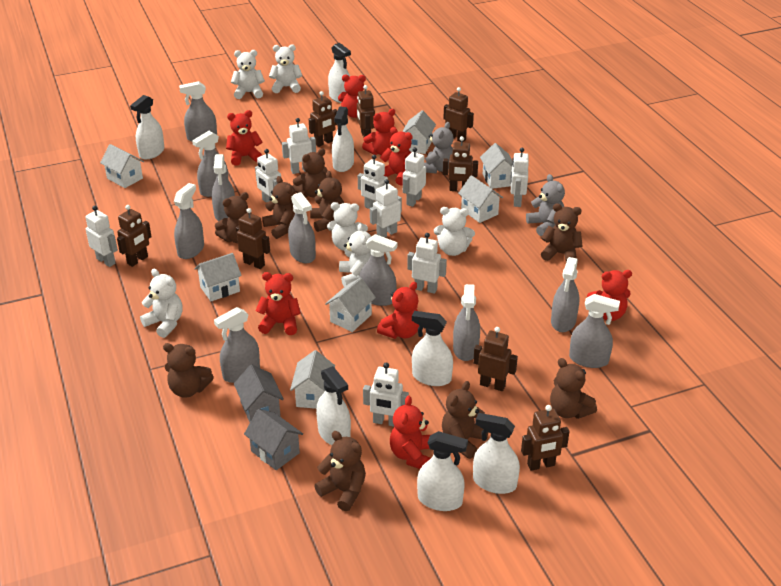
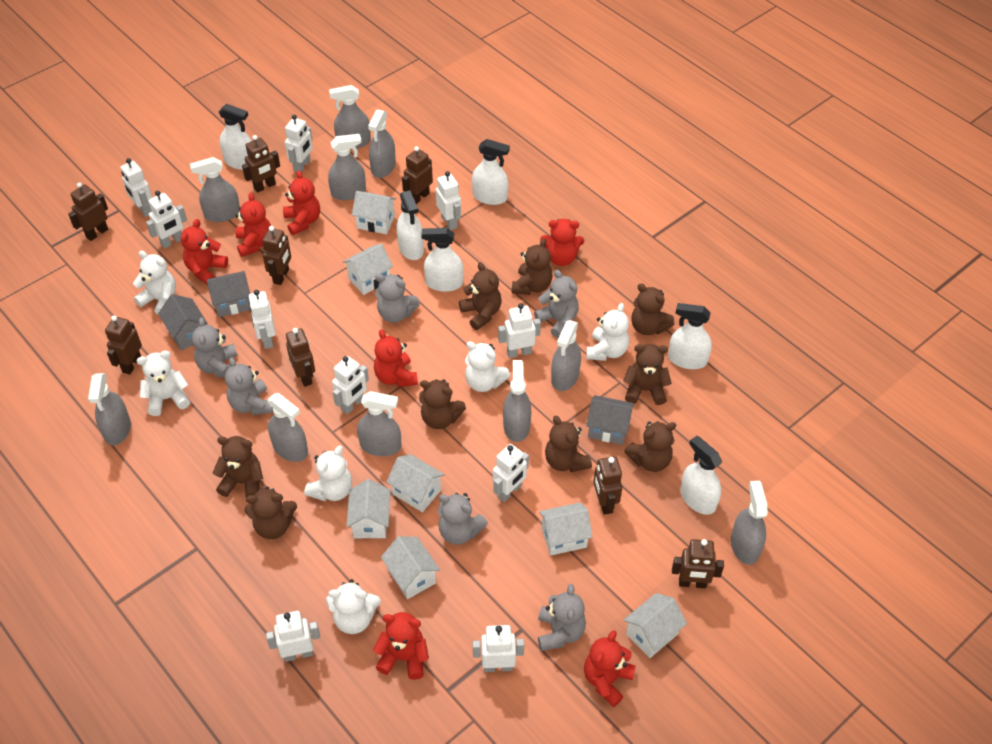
grey house: [234,364,284,422] [244,409,303,470] = 2 -> [158,294,208,350] [207,271,250,317] [586,395,634,445] = 3
grey teddy bear: [424,122,454,174] [526,174,565,236] = 2 -> [192,317,237,378] [225,357,273,415] [375,274,420,323] [438,493,488,545] [534,270,579,338] [538,584,586,651] = 6
red teddy bear: [226,110,262,166] [256,272,301,335] [338,75,366,118] [362,109,396,155] [377,282,420,339] [380,127,412,186] [390,396,431,469] [587,270,632,321] = 8 -> [181,219,228,285] [235,193,271,257] [283,170,320,235] [373,612,429,680] [374,329,418,387] [540,219,584,266] [584,630,636,707] = 7
white robot: [86,206,118,267] [255,149,281,203] [282,118,316,174] [358,155,389,209] [363,362,409,427] [370,179,402,238] [403,147,426,207] [407,233,447,294] [511,148,529,207] = 9 -> [120,158,152,217] [146,191,187,248] [248,290,276,349] [266,611,320,662] [285,115,313,172] [332,356,369,414] [436,171,461,230] [473,625,524,672] [493,444,529,502] [498,303,541,358] = 10
white spray bottle: [130,95,165,159] [316,366,351,445] [328,43,351,103] [332,106,354,172] [412,311,453,386] [417,431,468,511] [473,413,520,494] = 7 -> [219,104,252,170] [397,191,424,260] [421,228,464,292] [472,139,510,205] [668,303,712,369] [680,436,722,515] = 6

